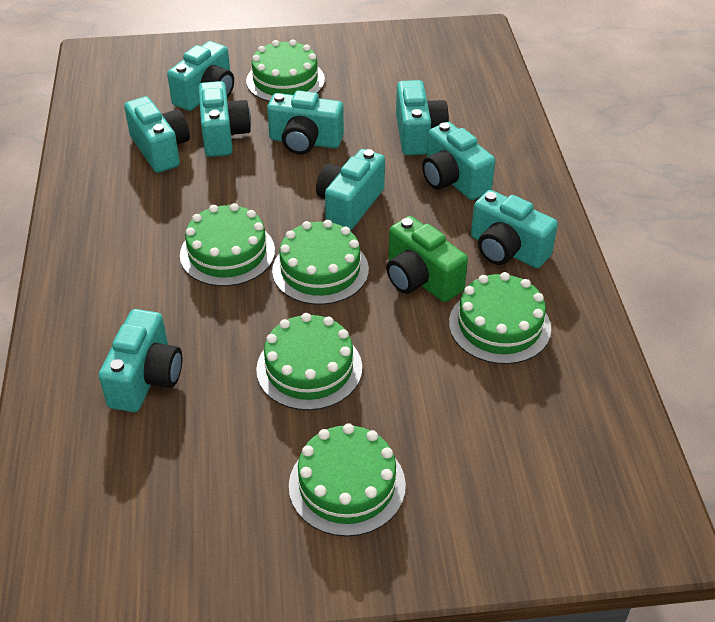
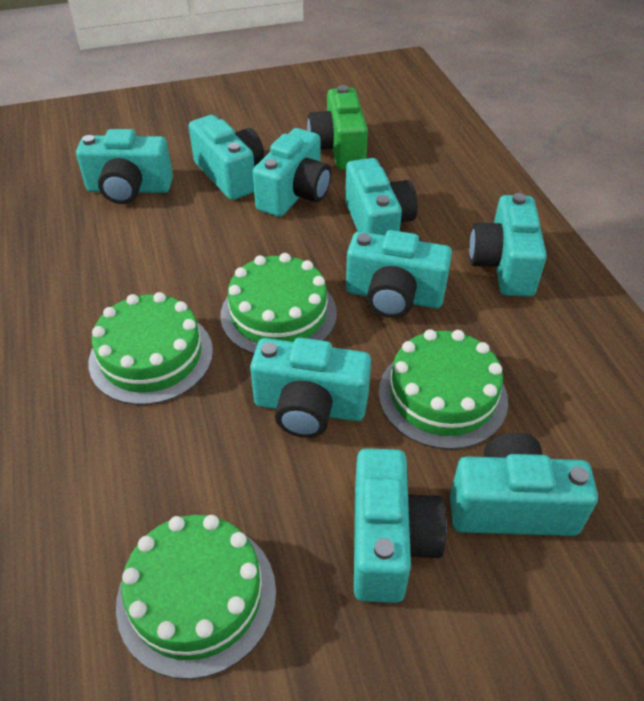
green cake: [180,203,275,286] [246,40,325,102] [256,313,362,410] [272,220,369,305] [289,423,406,537] [449,272,551,364] = 6 -> [89,292,213,405] [116,515,276,679] [220,253,337,354] [379,329,508,450] = 4

